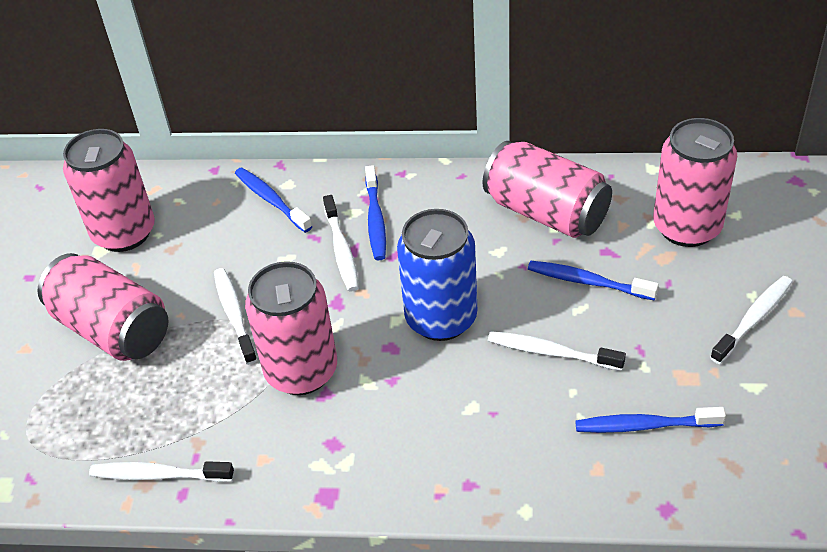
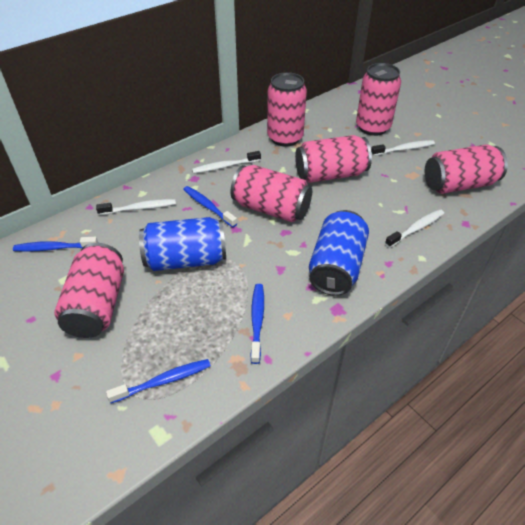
blue can: [397,209,477,341] = 1 -> [139,217,226,271] [309,210,369,296] = 2
pink can: [37,253,168,361] [63,129,155,252] [245,261,337,395] [483,141,612,238] [653,118,737,247] = 5 -> [54,243,124,338] [230,165,312,222] [267,72,307,147] [295,135,372,183] [356,63,401,136] [425,144,508,194] = 6
white toothbrush: [89,461,234,482] [214,268,257,365] [323,195,359,291] [488,331,626,371] [710,276,792,364] = 5 -> [96,199,176,215] [192,151,261,174] [371,140,435,156] [385,209,444,248] = 4

